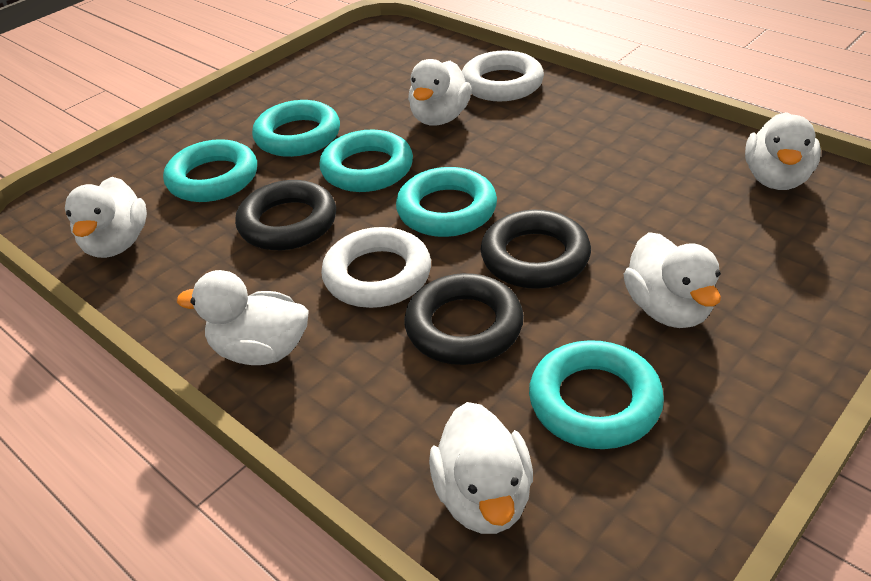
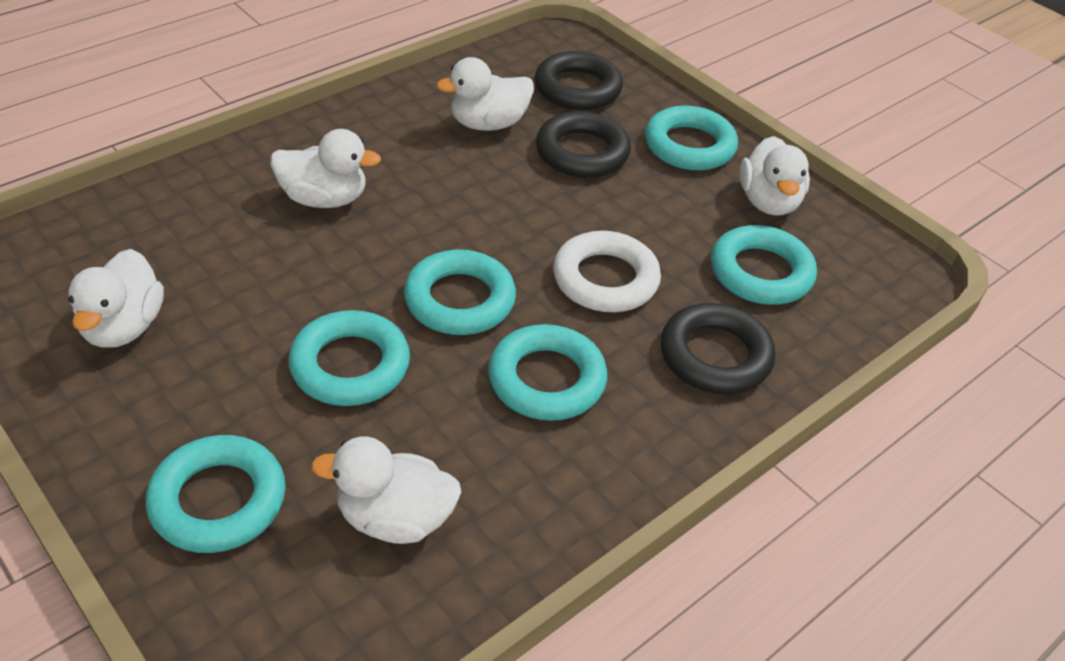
turquoise ring: [163,139,257,202] [252,100,340,157] [319,129,413,192] [396,167,497,237] [529,340,664,449] = 5 -> [145,435,286,553] [289,310,410,406] [404,249,516,335] [488,324,607,421] [645,105,738,170] [711,225,817,305] = 6
white duck: [65,177,147,258] [177,270,309,365] [408,59,471,125] [429,402,533,534] [624,232,721,328] [745,112,821,190] = 6 -> [68,249,164,348] [271,129,381,208] [311,437,461,544] [436,57,534,131] [740,136,810,216] = 5
white ring: [321,227,431,308] [462,51,544,101] = 2 -> [553,231,661,312] = 1

